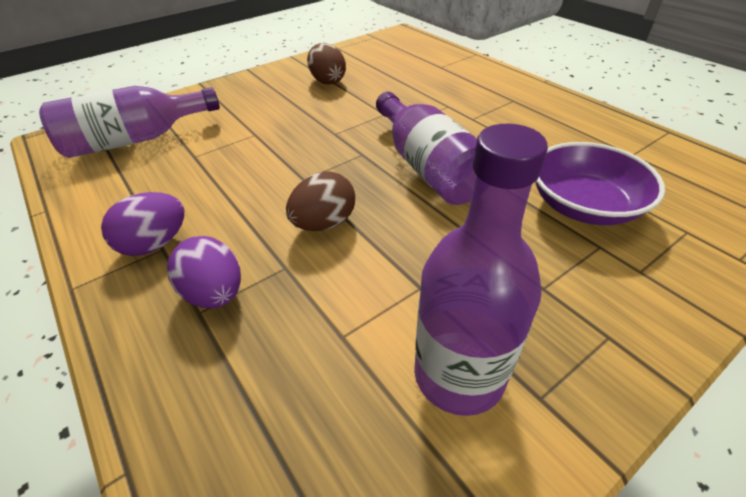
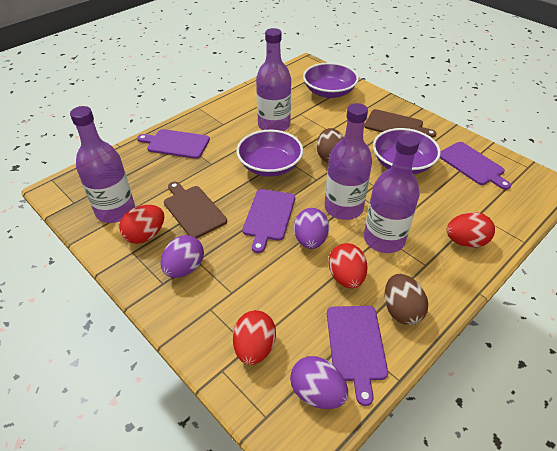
brown cutting board: none = 0 -> [164,182,227,238] [364,109,437,138] = 2
purple bottle: [39,86,220,158] [376,92,477,205] [414,124,548,416] = 3 -> [70,106,135,223] [256,28,291,131] [325,103,372,220] [364,133,420,253] = 4
purple bowl: [535,142,665,225] = 1 -> [237,130,303,177] [303,63,359,98] [373,128,441,174] = 3
purple cutting board: none = 0 -> [137,129,210,159] [242,189,295,253] [327,306,388,406] [440,142,511,190] = 4
purple egg: [101,192,184,256] [167,236,241,308] = 2 -> [160,235,204,278] [290,356,348,409] [294,208,329,249] = 3
red egg: none = 0 -> [119,205,164,244] [233,310,276,365] [329,243,368,289] [446,212,495,248] = 4

